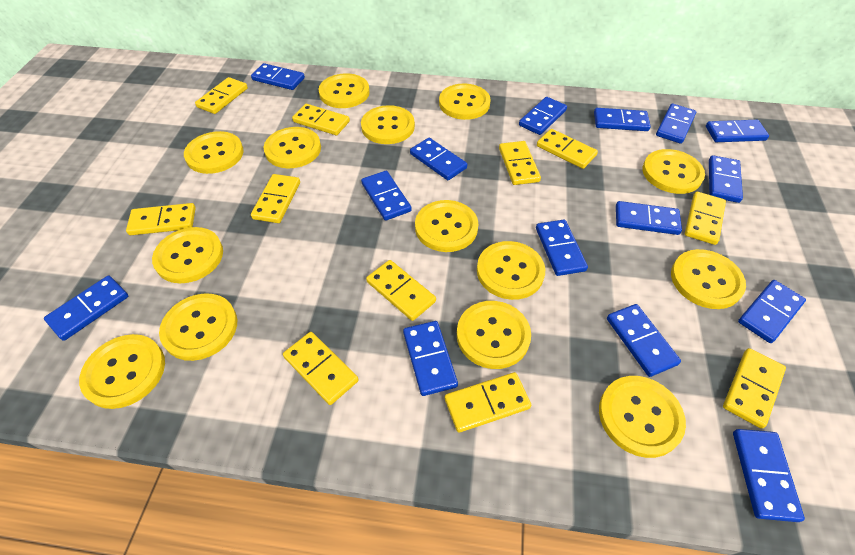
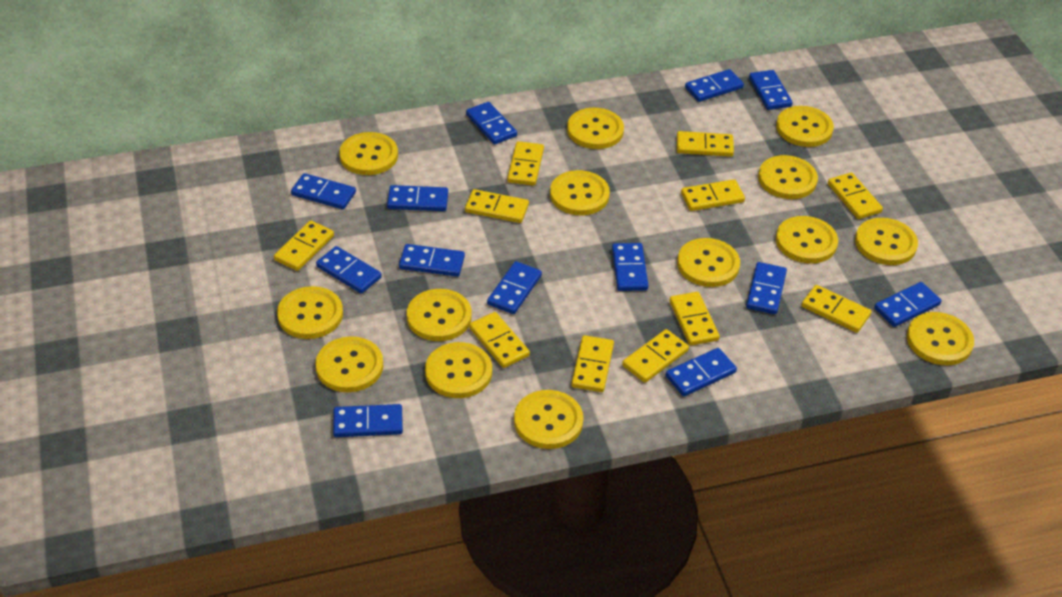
blue domino: [44,275,128,341] [251,63,305,90] [361,171,412,221] [403,321,458,396] [410,138,467,180] [519,97,567,135] [536,220,588,276] [594,108,651,131] [607,304,681,377] [616,201,682,235] [656,103,696,144] [706,120,769,142] [709,155,743,203] [733,429,805,522] [738,280,806,343] = 15 -> [291,173,356,210] [316,246,382,294] [333,404,403,437] [387,185,448,211] [399,244,465,277] [466,102,517,145] [487,261,542,314] [612,243,649,291] [666,348,737,396] [685,69,744,102] [746,262,787,314] [749,70,793,110] [874,282,941,327] = 13

